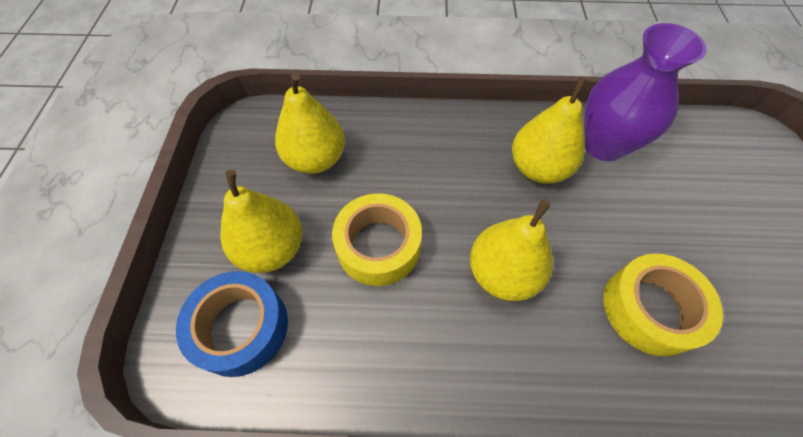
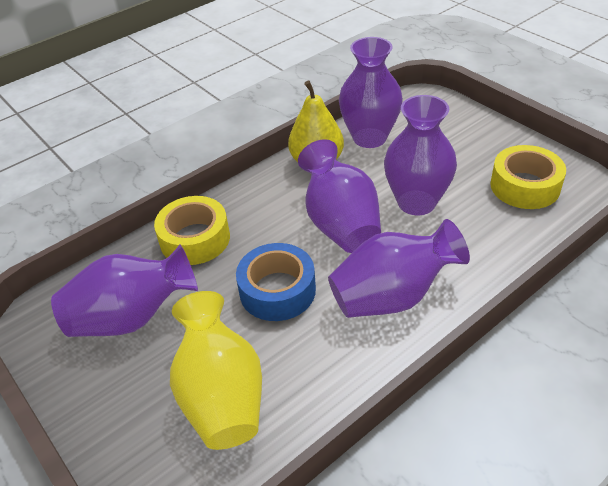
purple vase: [584,23,707,161] = 1 -> [51,245,198,337] [298,139,381,253] [328,219,470,318] [339,37,403,148] [384,95,457,215] = 5
yellow pear: [220,170,302,273] [275,72,345,174] [470,200,553,301] [512,77,587,184] = 4 -> [288,81,344,162] = 1
yellow vase: none = 0 -> [170,291,262,450] = 1

